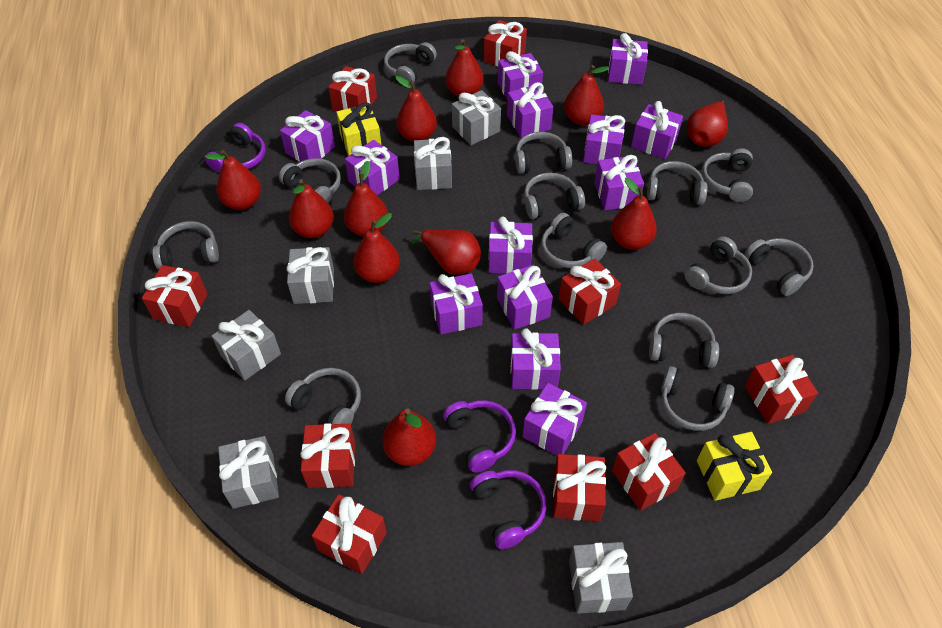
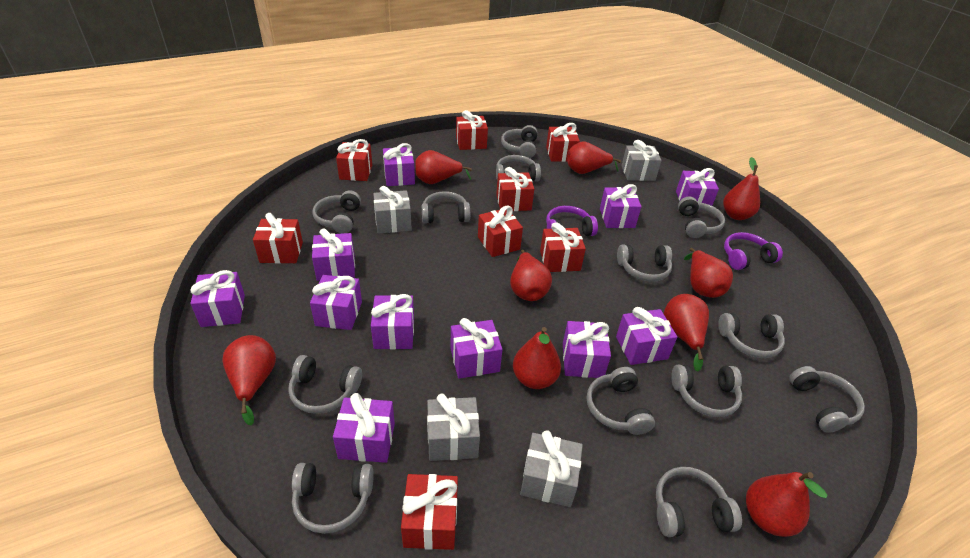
grey gift: [212,310,281,381] [218,436,279,509] [286,247,334,304] [414,137,452,190] [452,90,501,145] [569,542,633,614] = 6 -> [373,186,412,234] [427,393,480,461] [520,430,583,507] [622,140,662,181] = 4
purple gift: [280,110,335,167] [345,140,400,195] [430,273,483,335] [489,217,533,274] [497,265,553,330] [498,51,543,100] [507,82,553,138] [510,328,561,390] [522,383,587,455] [583,114,625,164] [594,155,644,210] [608,33,648,85] [631,101,683,159] = 13 -> [190,270,245,327] [310,275,362,330] [312,228,355,281] [333,393,395,463] [371,294,414,349] [383,143,415,186] [450,318,502,379] [563,321,611,378] [600,184,642,228] [616,307,677,365] [676,168,719,210] = 11
purple headphones: [205,123,266,172] [443,400,516,473] [470,470,547,549] = 3 -> [546,206,598,236] [724,232,783,270] = 2
red gift: [142,265,208,327] [300,423,355,488] [312,494,387,574] [328,66,377,112] [484,20,527,66] [553,454,606,521] [559,259,621,325] [612,433,686,511] [745,355,818,424] = 9 -> [253,213,303,263] [336,139,372,181] [401,474,458,550] [456,110,488,150] [478,205,523,257] [496,167,534,211] [540,223,586,272] [546,123,580,162] = 8
red pear: [205,150,261,210] [289,179,334,238] [344,161,388,237] [353,213,400,283] [382,409,436,466] [396,76,437,142] [412,229,481,275] [445,39,484,97] [564,65,609,125] [611,178,657,250] [686,100,728,147] = 11 -> [222,335,276,426] [415,150,472,184] [510,250,552,301] [513,327,561,389] [567,141,621,174] [664,294,709,372] [684,248,733,298] [723,157,760,220] [746,472,828,537] = 9
yellow gift: [336,102,381,156] [697,432,772,501] = 2 -> none = 0

